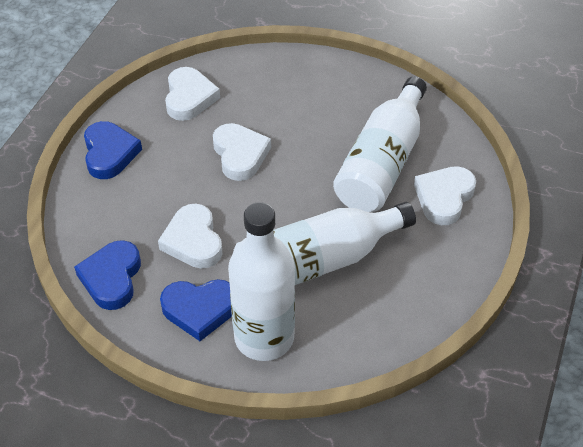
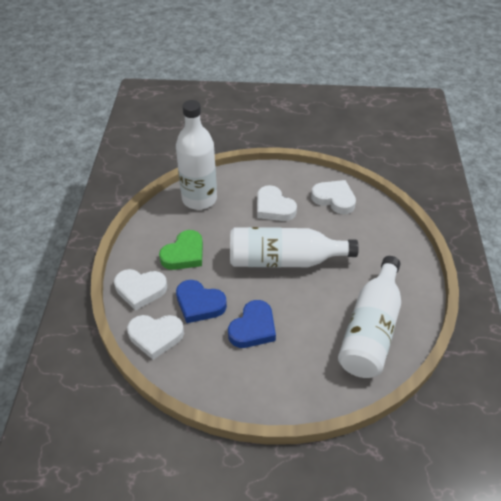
blue heart: [74,240,141,310] [84,121,142,179] [160,279,232,341] = 3 -> [176,280,227,323] [228,300,276,348] = 2
green heart: none = 0 -> [159,230,203,270] = 1

